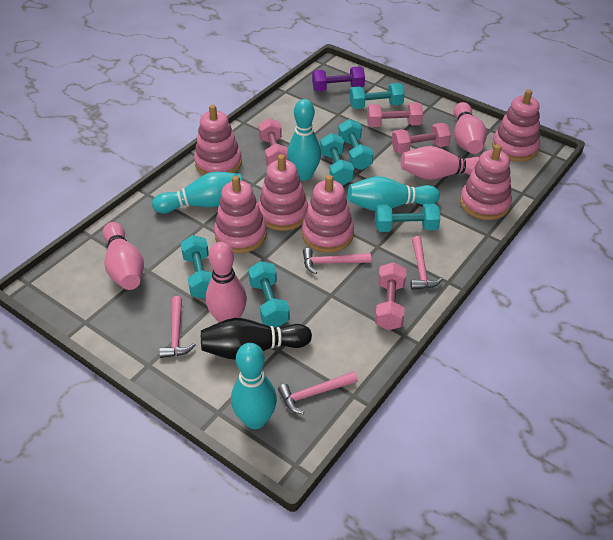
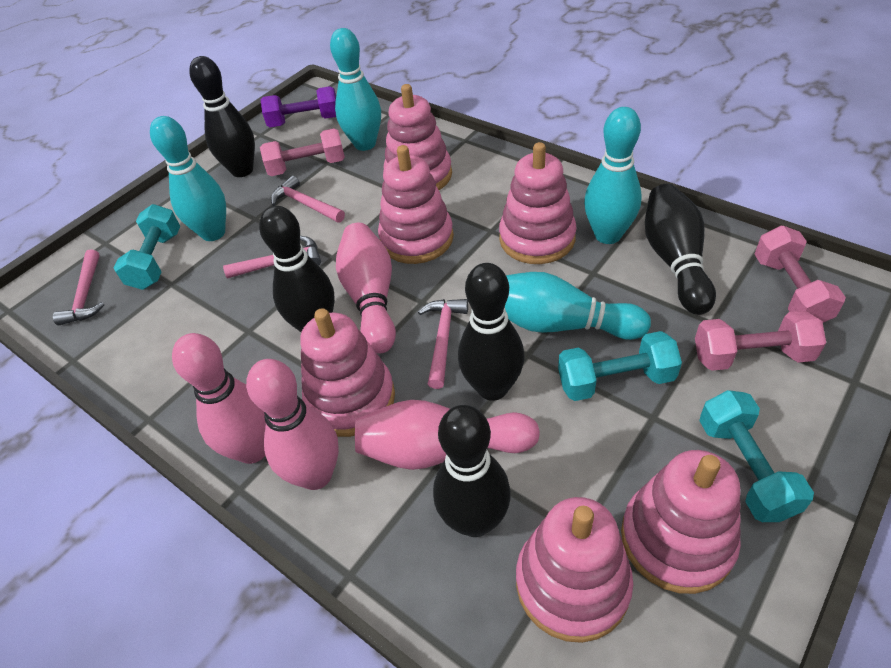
black bowling pin: [201,318,312,360] = 1 -> [189,56,255,177] [259,206,335,332] [433,405,511,537] [458,263,524,401] [645,184,716,315] = 5
pink dumbbell: [258,118,289,166] [367,102,423,127] [375,262,406,330] [391,123,451,154] = 4 -> [260,128,345,176] [695,311,826,371] [755,226,846,323] = 3
turquoise dumbbell: [181,235,212,299] [248,261,290,328] [320,133,354,186] [338,119,373,170] [350,83,405,109] [375,203,440,232] = 6 -> [114,204,180,290] [558,331,682,401] [699,390,814,522] = 3

